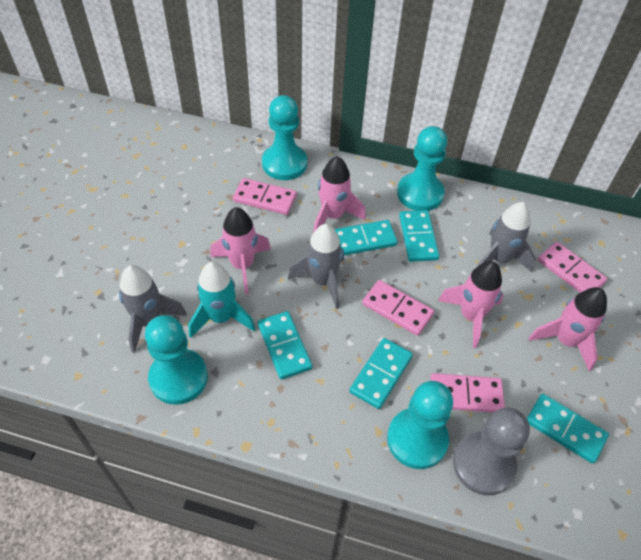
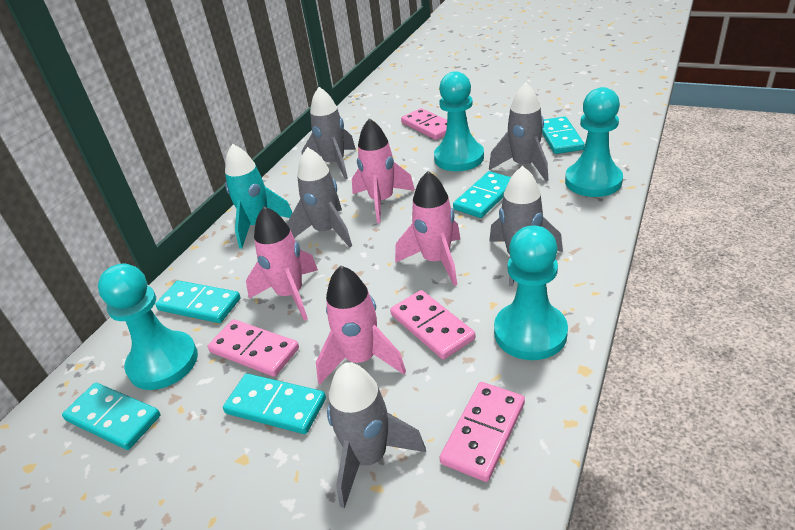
grey pawn: [453,408,530,495] = 1 -> none = 0
grey rocket: [119,265,187,353] [288,224,344,309] [477,202,536,272] = 3 -> [287,147,352,247] [301,87,356,179] [327,363,426,508] [489,82,548,181] [489,166,563,286] = 5

